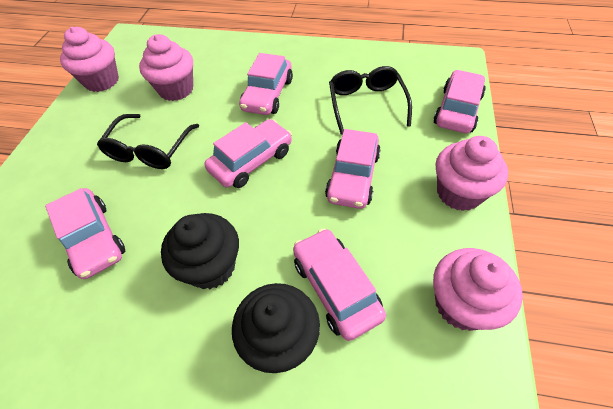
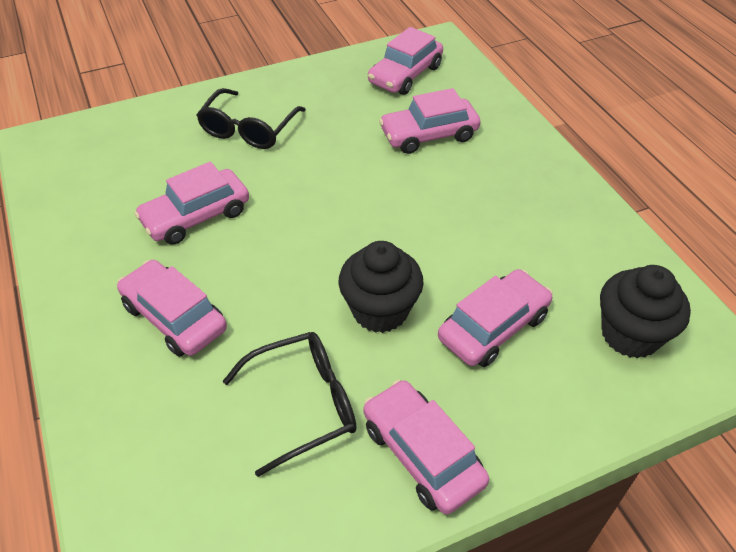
pink cupcake: [60,27,119,92] [139,34,193,101] [433,248,523,331] [436,136,508,211] = 4 -> none = 0

